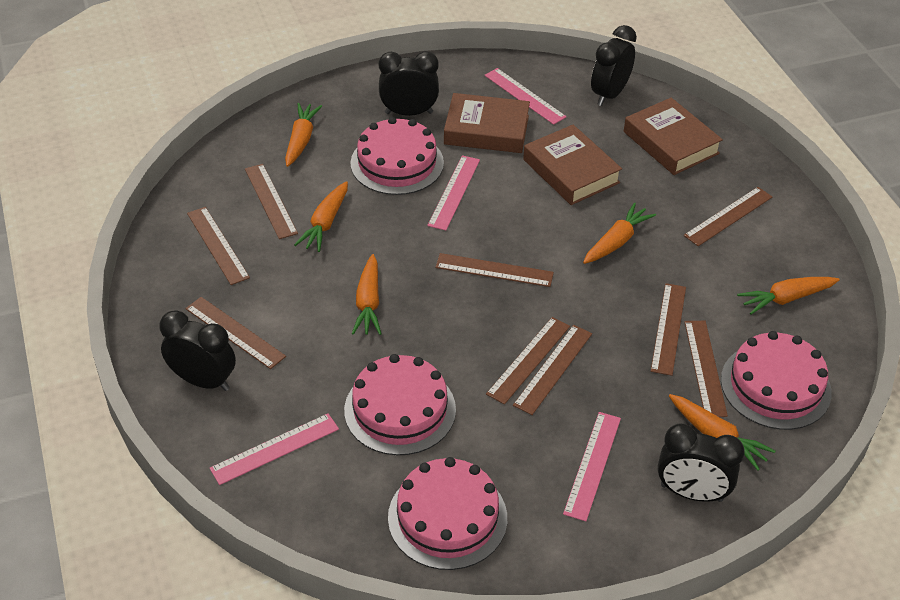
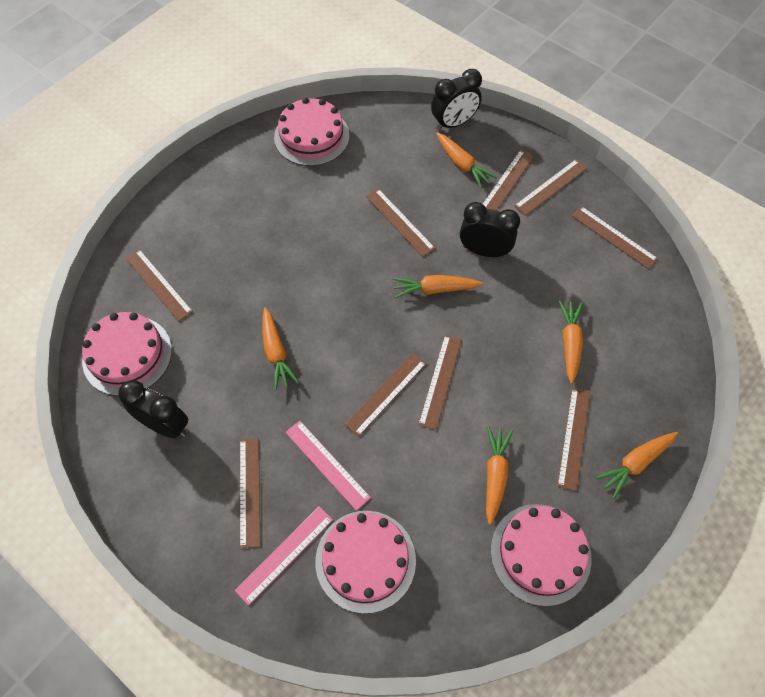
black clock: [159,310,236,391] [379,51,439,116] [591,25,637,106] [658,424,745,502] = 4 -> [118,380,188,438] [431,69,482,130] [460,202,520,257] = 3
brown book: [444,93,530,153] [523,125,622,205] [624,98,723,175] = 3 -> none = 0
pink ruler: [210,413,339,485] [427,155,480,231] [484,68,567,125] [563,412,621,521] = 4 -> [235,506,333,605] [285,421,371,511] = 2

